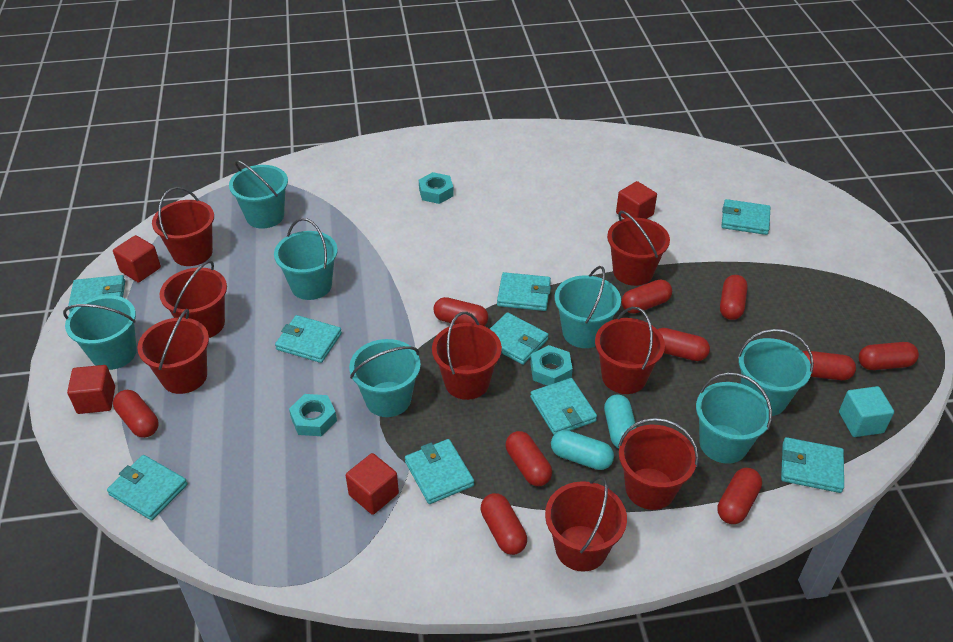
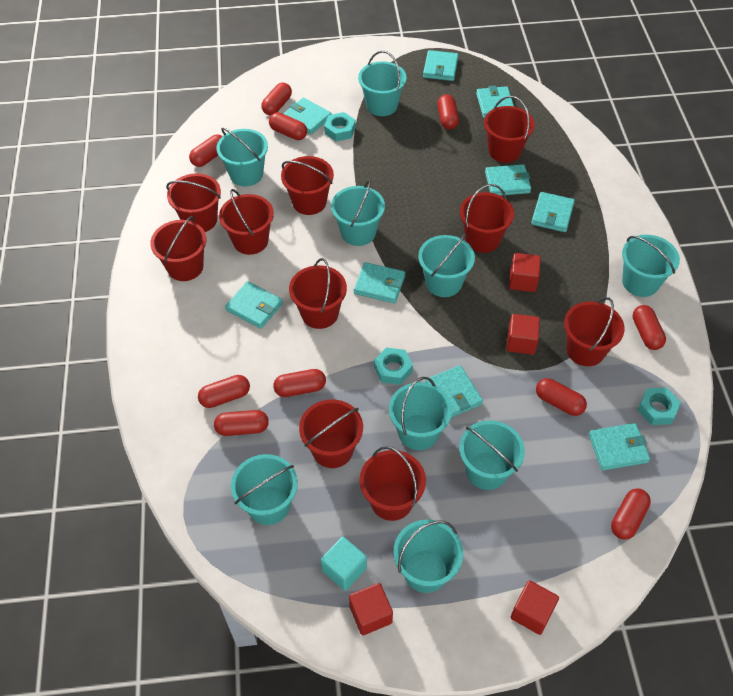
red bucket: [137,309,209,394] [152,187,214,266] [160,260,227,338] [432,312,502,400] [545,476,627,572] [595,307,665,394] [607,211,670,286] [618,418,699,510] = 8 -> [150,216,206,281] [166,173,221,232] [219,189,274,255] [281,156,334,215] [289,258,347,329] [299,400,363,468] [360,446,426,521] [460,184,514,253] [484,96,535,163] [564,297,624,366] = 10
turquoise bucket: [63,295,137,370] [229,160,288,229] [274,218,338,300] [349,339,421,417] [555,266,621,348] [696,372,772,464] [737,329,814,416] = 7 -> [217,128,268,186] [231,454,298,525] [331,180,385,246] [358,51,406,116] [389,377,452,450] [393,520,463,593] [418,234,475,297] [459,420,525,490] [622,235,680,297] = 9
turquoise capsule: [551,430,614,470] [604,394,637,449] = 2 -> none = 0

